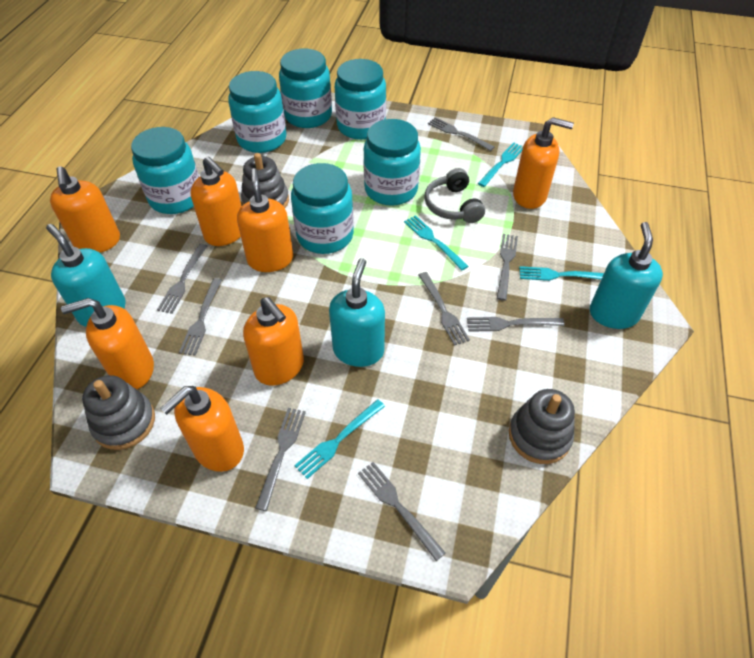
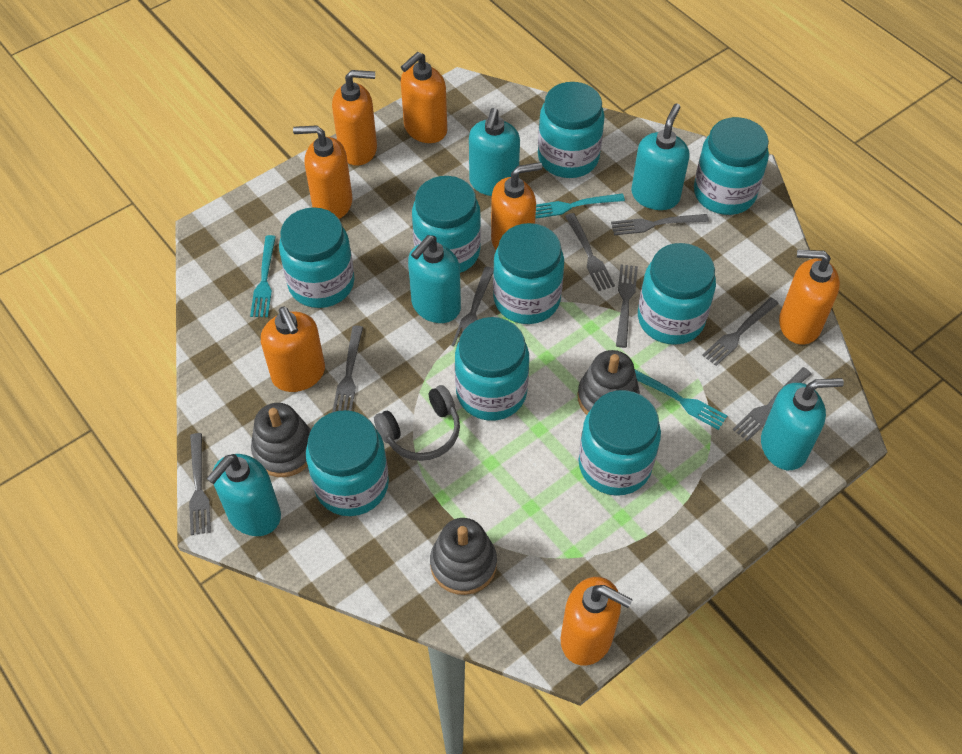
turquoise fork: [294,399,385,479] [404,215,468,270] [478,142,523,187] [519,266,604,281] = 4 -> [250,235,276,317] [535,193,625,219] [635,370,727,430] = 3
turquoise jar: [131,127,199,214] [228,71,286,153] [279,49,332,128] [291,163,354,254] [335,59,386,140] [363,119,421,206] = 6 -> [279,207,354,308] [306,410,389,516] [412,176,481,273] [455,317,529,421] [493,223,564,324] [538,82,605,178] [578,390,661,496] [638,243,716,345] [694,117,769,215] = 9
turquoise soap dispenser: [46,224,126,327] [329,258,385,367] [590,222,663,329] = 3 -> [206,454,281,536] [408,235,461,323] [469,108,520,196] [631,104,690,210] [761,378,844,470] = 5

